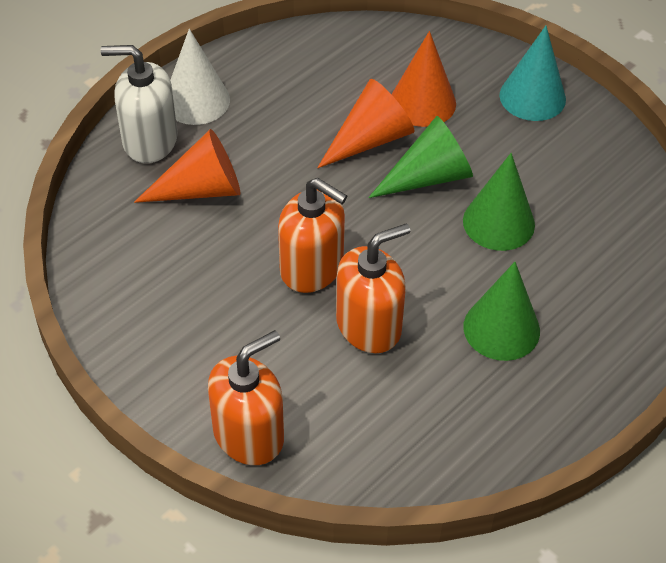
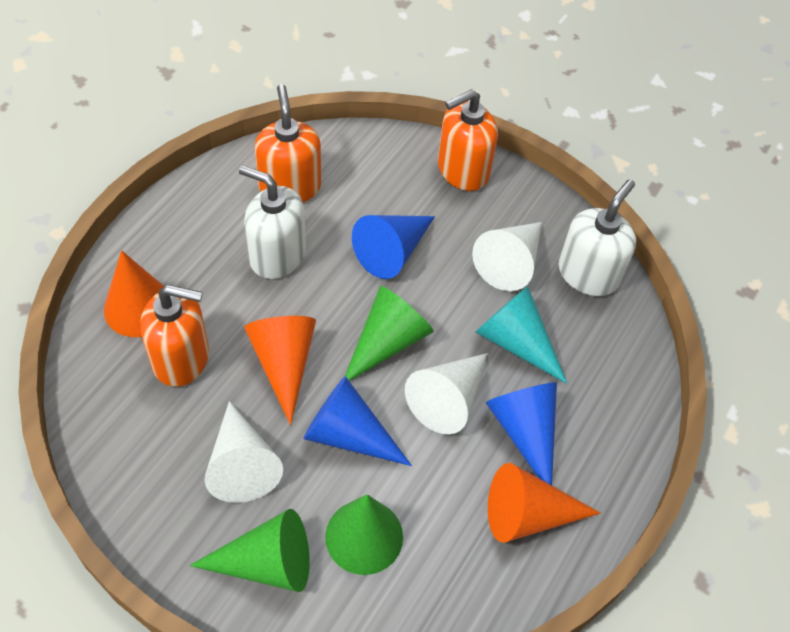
blue cone: none = 0 -> [303,376,412,466] [352,215,435,279] [486,382,557,485] = 3
white cone: [170,29,230,125] = 1 -> [204,401,283,503] [405,353,488,434] [472,222,542,291] = 3
white soap dispenser: [101,45,178,163] = 1 -> [239,165,306,279] [559,179,636,296] = 2

